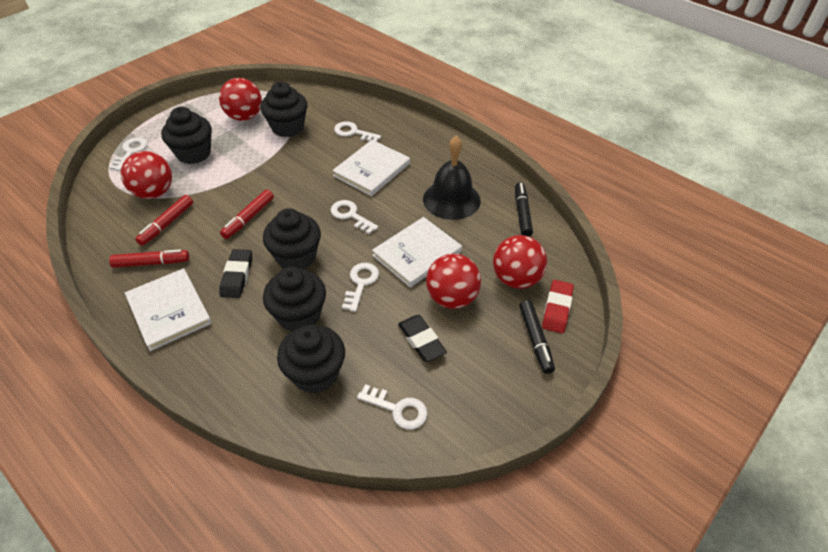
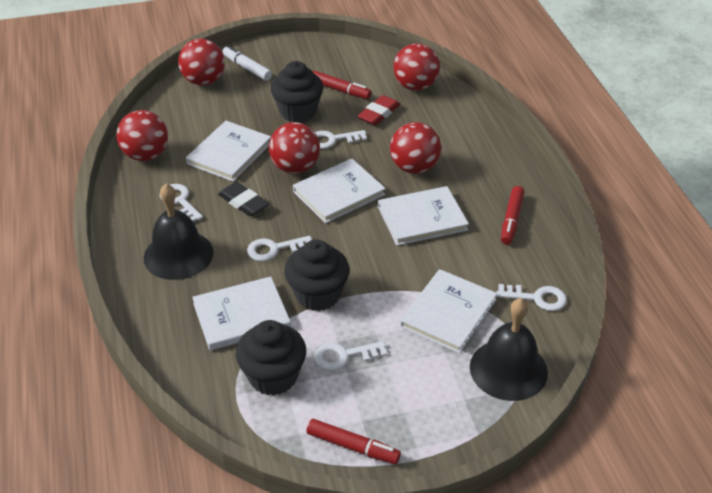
black bell: [423,136,481,220] = 1 -> [144,184,213,280] [470,298,548,401] = 2
black cupcake: [161,107,212,164] [261,81,308,137] [263,208,321,269] [263,267,326,332] [277,325,345,394] = 5 -> [236,320,306,396] [271,61,323,123] [284,240,349,311] = 3
black eraser: [219,249,252,298] [398,315,447,362] = 2 -> [218,182,269,216] = 1
black marker: [515,183,533,236] [519,300,555,374] = 2 -> none = 0
red ball: [121,151,172,199] [219,78,262,121] [426,254,481,309] [493,235,547,289] = 4 -> [116,110,168,161] [178,39,225,85] [269,122,320,174] [390,122,441,174] [393,43,440,91] = 5
white book: [125,269,212,351] [332,140,410,196] [372,217,462,288] = 3 -> [186,121,271,182] [192,276,291,350] [293,159,386,223] [378,186,469,246] [400,269,497,354] = 5
white marker: none = 0 -> [223,46,272,81] = 1

